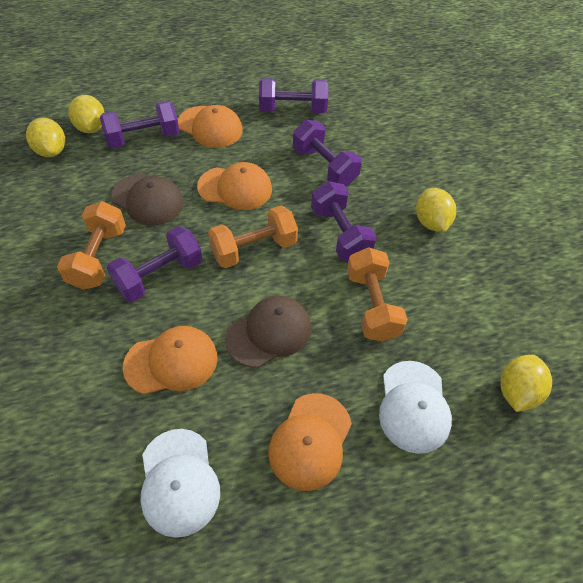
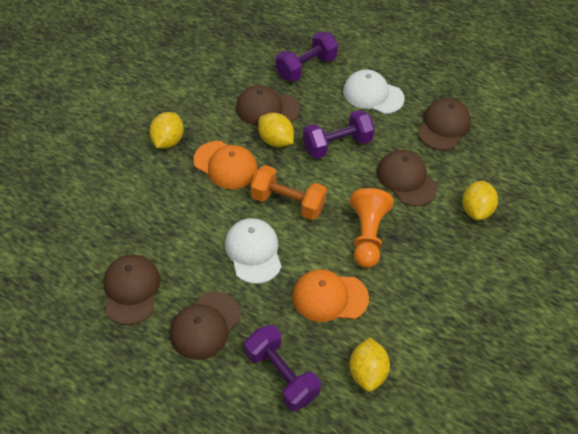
brown cap: [111,174,184,226] [225,295,311,368] = 2 -> [104,255,160,325] [170,292,241,360] [236,85,300,126] [377,150,437,206] [418,98,471,150] = 5
orange cap: [123,326,218,394] [178,105,243,148] [197,162,272,210] [268,393,352,491] = 4 -> [194,141,258,189] [292,269,369,322] = 2
orange dumbbell: [57,201,126,290] [208,206,298,268] [347,247,408,342] = 3 -> [251,165,327,220] = 1
orange pawn: none = 0 -> [350,188,394,268] = 1
purple dumbbell: [100,101,179,148] [107,226,202,302] [259,78,328,113] [293,120,362,186] [311,181,377,261] = 5 -> [245,325,321,411] [276,31,338,82] [303,110,375,159] = 3

